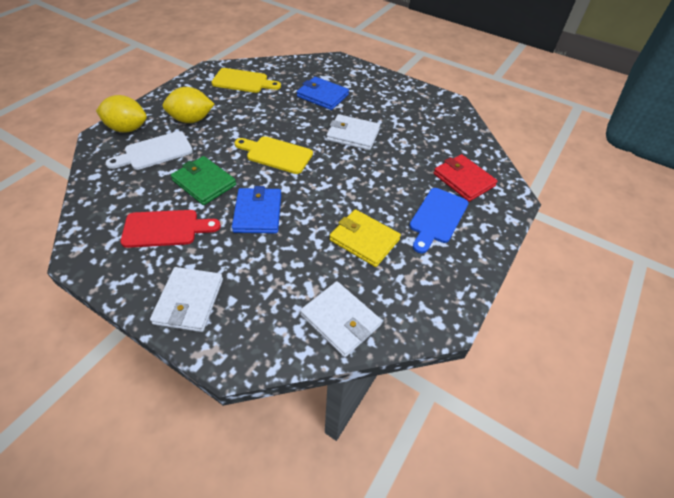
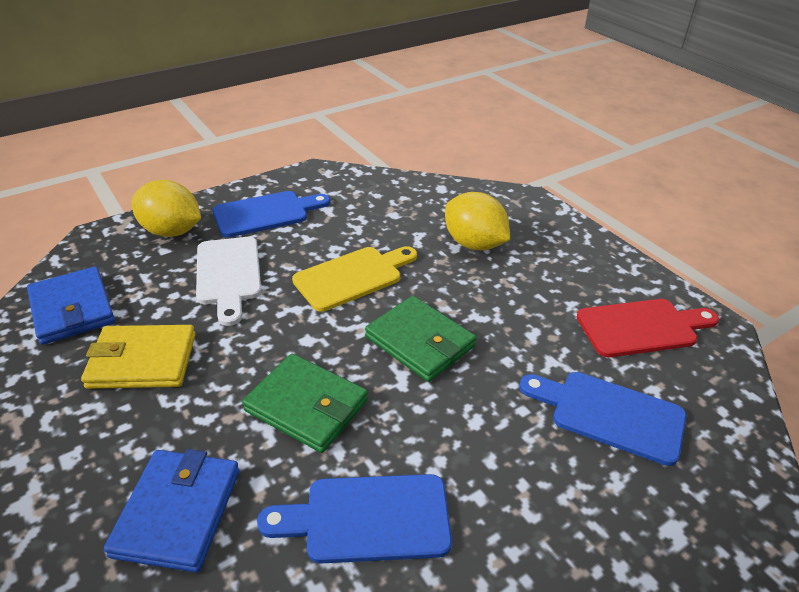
blue cutting board: [409,188,468,253] = 1 -> [212,191,330,238] [257,474,452,564] [519,372,686,466] = 3
green wallet: [171,156,236,205] = 1 -> [242,354,368,453] [365,296,476,382] = 2
red wallet: [434,154,498,202] = 1 -> none = 0
white wallet: [150,267,223,332] [300,281,382,357] [326,114,380,150] = 3 -> none = 0
yellow cutting board: [211,68,281,93] [235,136,313,174] = 2 -> [292,246,417,312] = 1

